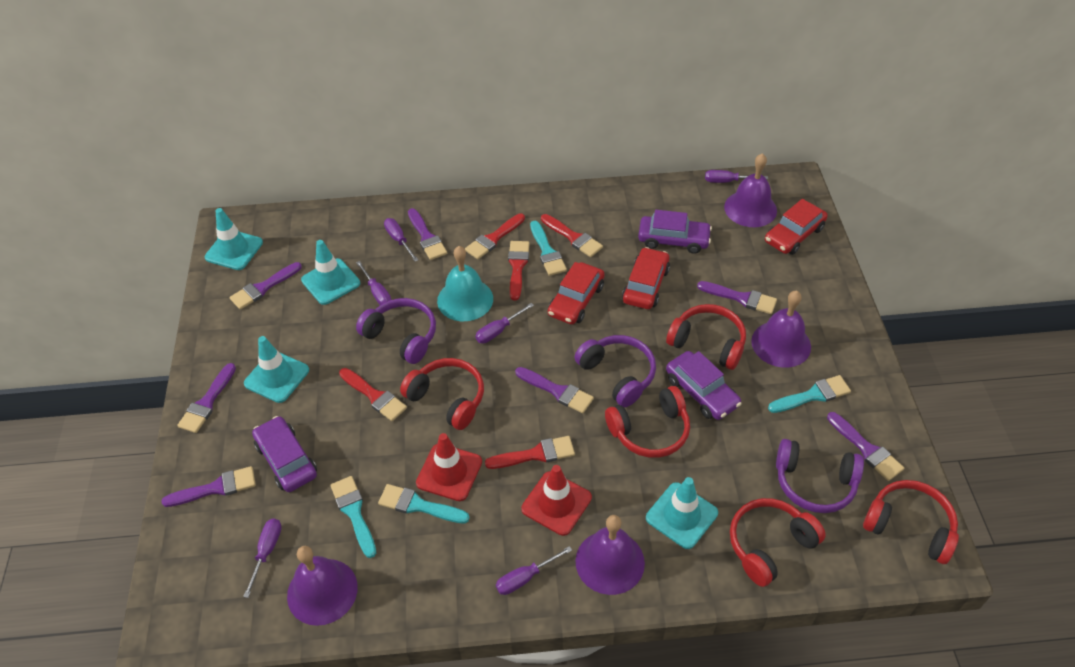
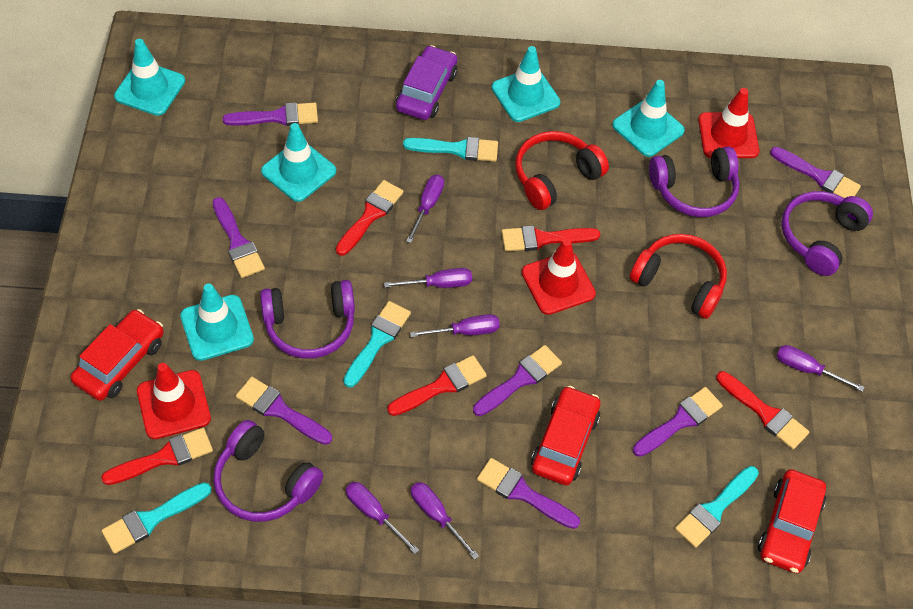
purple bell: [287,546,358,626] [576,515,645,595] [724,153,777,227] [751,291,811,368] = 4 -> none = 0
purple car: [252,416,317,492] [638,210,712,254] [666,351,741,420] = 3 -> [396,45,457,120] = 1
purple headphones: [356,298,436,364] [575,335,656,407] [776,439,864,513] = 3 -> [213,420,323,522] [260,280,355,358] [649,146,740,217] [781,191,873,276] = 4
red headphones: [400,358,484,430] [605,386,690,458] [666,304,746,370] [730,498,826,587] [863,480,959,564] = 5 -> [515,131,609,210] [630,234,727,319] = 2
red traffic cone: [416,433,482,501] [521,465,592,536] = 2 -> [137,363,211,439] [521,238,596,315] [698,88,759,158] = 3
turquoise bell: [437,246,493,321] = 1 -> none = 0
turquoise traffic cone: [205,208,263,270] [244,336,309,403] [301,240,360,305] [646,477,718,549] = 4 -> [114,39,185,116] [180,283,254,361] [261,123,336,202] [491,46,560,122] [612,80,685,157] = 5

